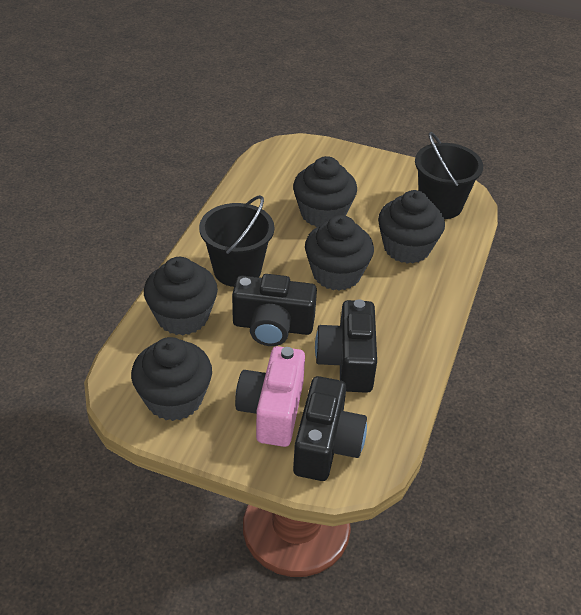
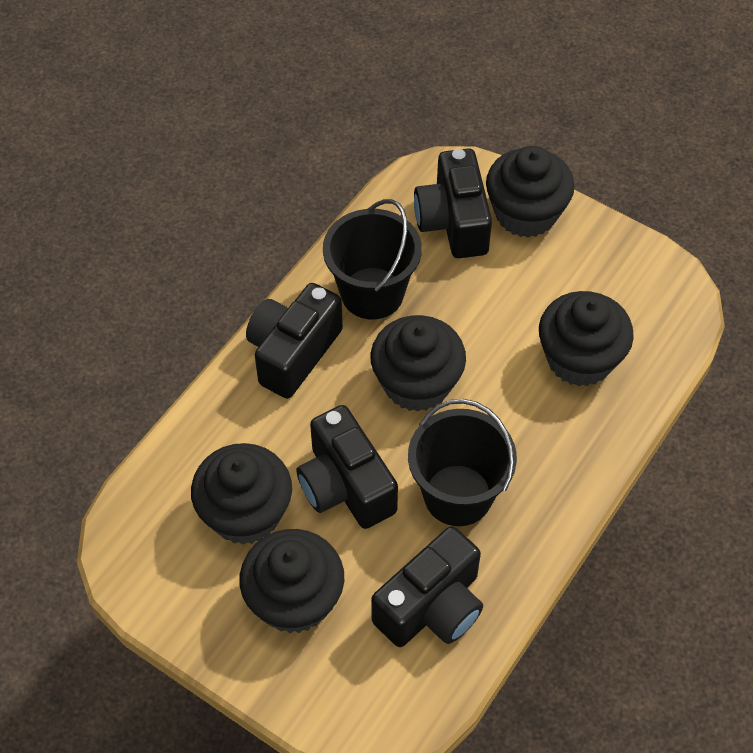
black camera: [232,274,317,346] [293,376,367,481] [315,299,377,393] = 3 -> [246,283,343,399] [296,405,398,529] [371,526,483,647] [414,148,492,258] = 4
pink camera: [235,346,305,447] = 1 -> none = 0

